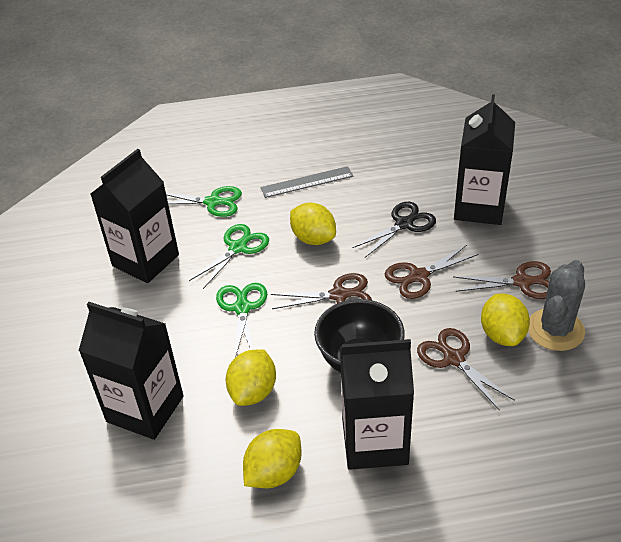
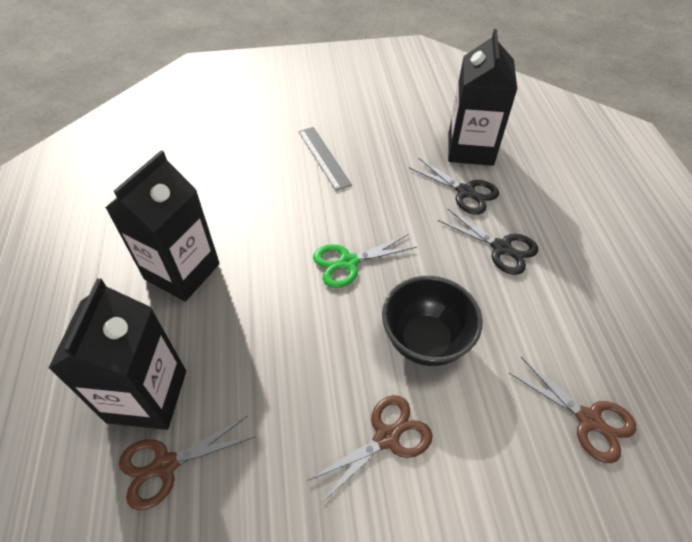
black carton: [79,302,184,440] [91,149,179,283] [340,339,414,470] [454,94,515,225] = 4 -> [48,278,186,430] [105,150,220,301] [448,29,517,166] = 3
black scissors: [352,202,436,258] = 1 -> [409,157,499,215] [438,209,538,275] = 2
brown scissors: [270,273,372,309] [385,245,478,299] [417,328,515,411] [453,261,551,299] = 4 -> [119,416,255,510] [307,395,433,503] [509,357,636,463] = 3
green scissors: [166,186,242,217] [189,224,269,289] [216,283,267,358] = 3 -> [313,234,417,288] = 1
grey cactus: [528,260,585,351] = 1 -> none = 0
yellow lemon: [226,350,276,406] [243,429,302,488] [290,203,336,245] [481,294,530,346] = 4 -> none = 0

